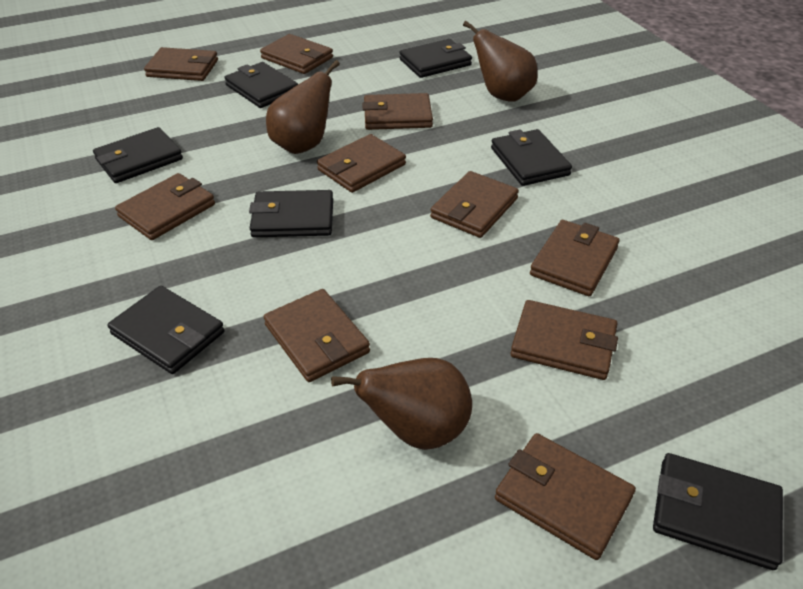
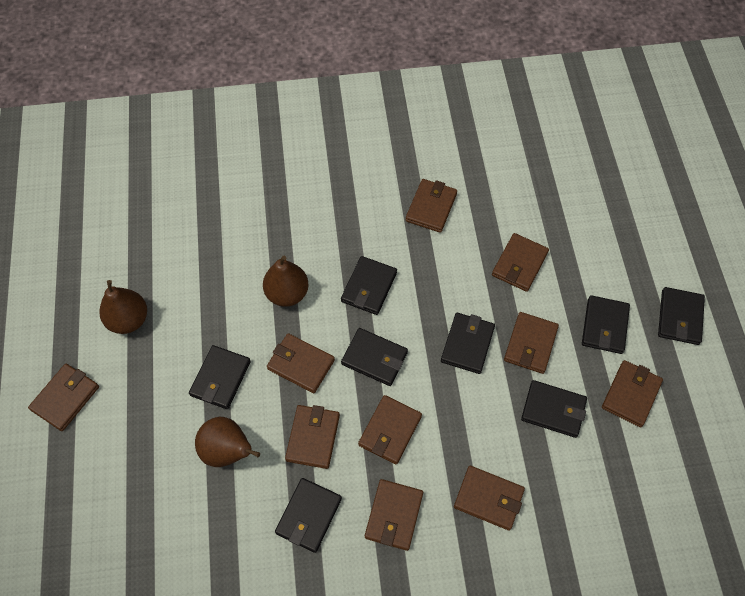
black wallet: [93,127,183,183] [107,286,225,374] [225,62,298,108] [249,190,333,237] [399,39,472,78] [491,129,572,186] [653,453,783,570] = 7 -> [189,345,251,409] [275,478,342,553] [341,256,397,315] [341,328,408,386] [441,313,495,374] [521,380,587,438] [582,295,630,354] [658,287,705,345] = 8

